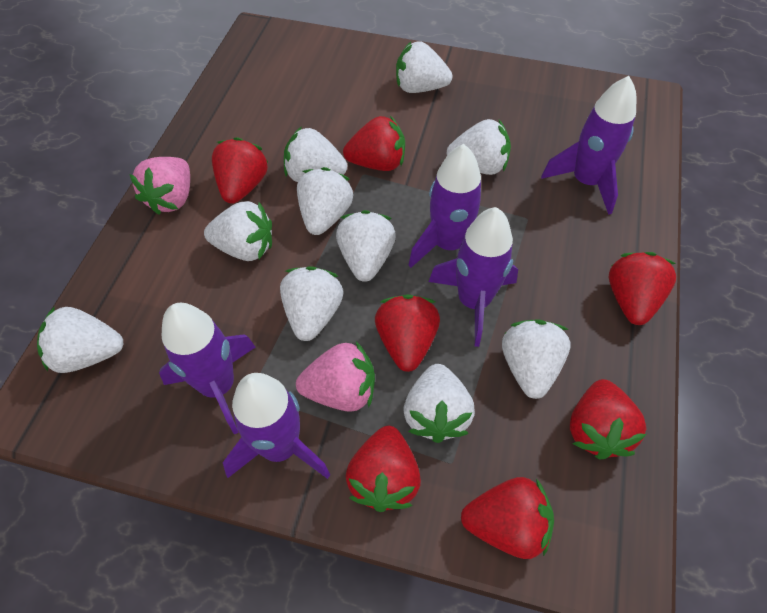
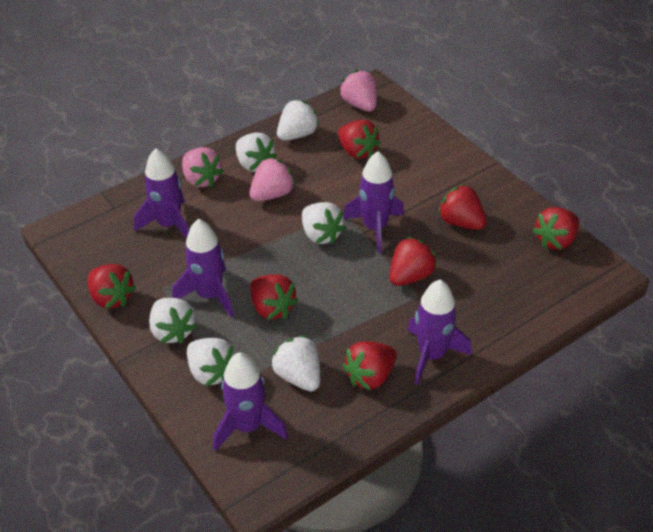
pink strawberry: [129,157,190,215] [296,342,375,412] = 2 -> [182,147,224,187] [249,157,296,201] [339,70,377,112] = 3
white strawberry: [37,306,124,373] [204,201,272,261] [280,266,343,341] [284,127,348,182] [297,167,353,235] [336,210,396,282] [396,41,453,93] [404,364,475,443] [446,119,511,175] [502,320,570,399] = 10 -> [149,298,197,344] [187,338,235,387] [236,133,277,172] [271,335,320,391] [277,99,320,141] [302,202,346,244] = 6

